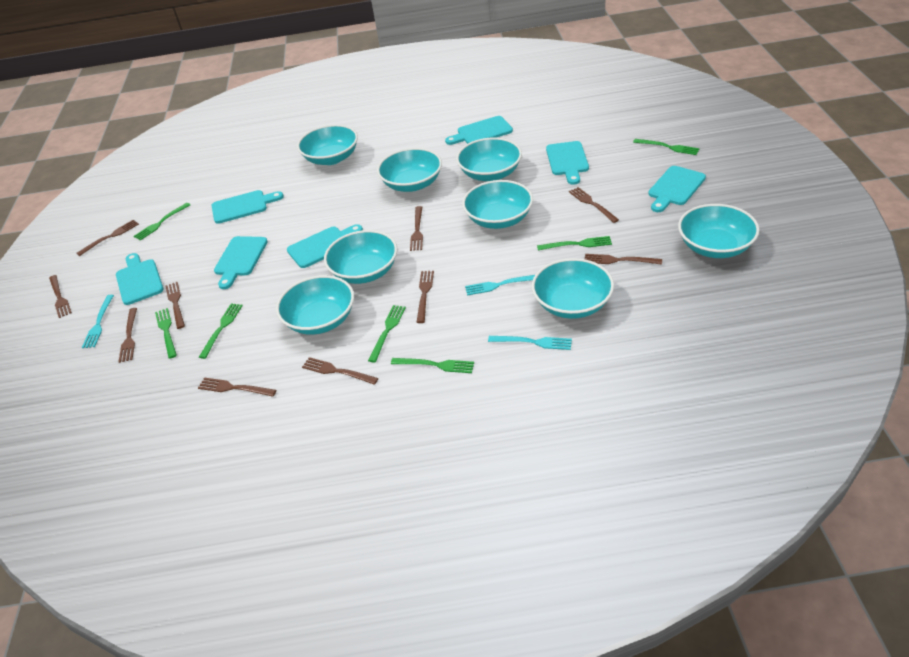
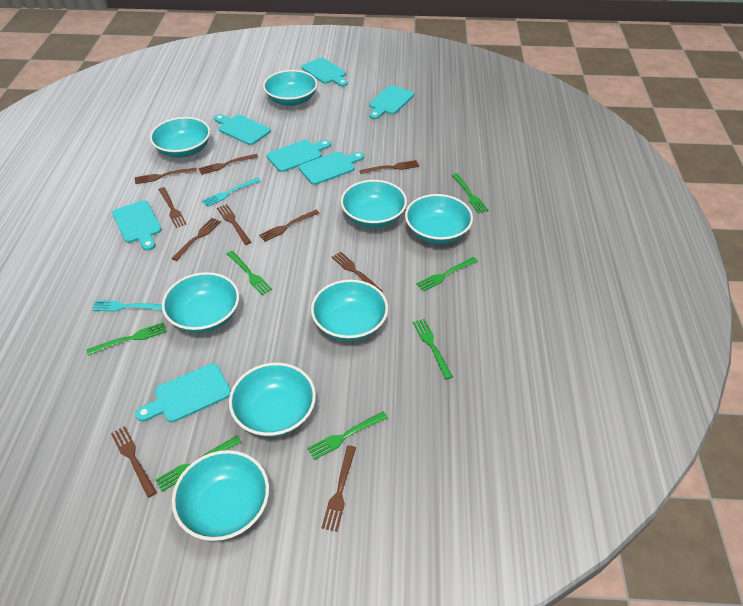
turquoise fork: [82,295,114,348] [465,275,535,295] [488,336,572,350] = 3 -> [92,300,162,312] [202,178,261,207] = 2

